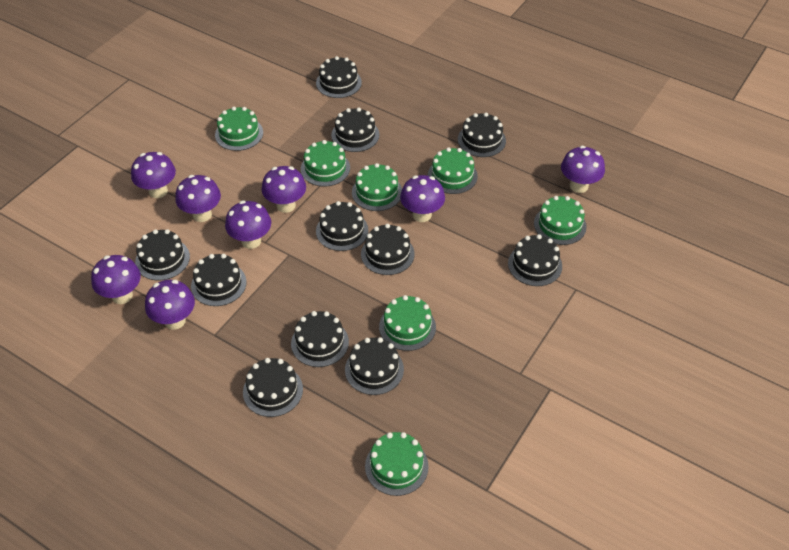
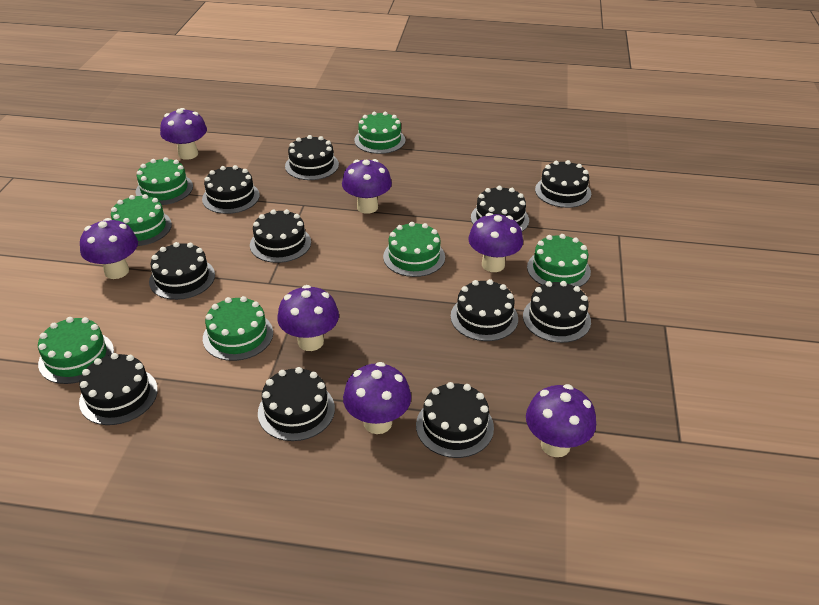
purple mushroom: [91,255,141,304] [131,152,176,198] [145,280,195,330] [175,175,221,222] [225,201,271,249] [262,166,306,213] [400,175,445,222] [561,146,605,193] = 8 -> [80,218,138,279] [160,108,207,160] [277,285,339,351] [342,159,392,214] [343,362,411,434] [468,213,523,272] [526,384,596,457] = 7

